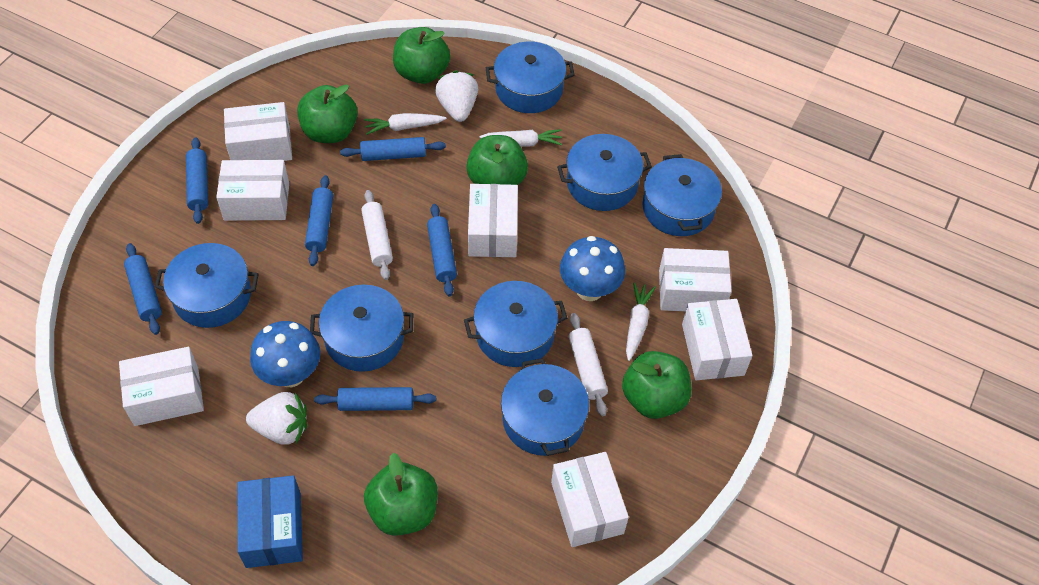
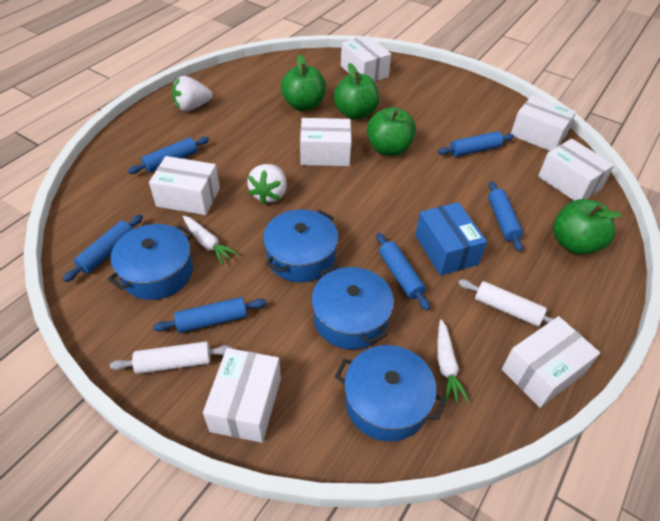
blue mushroom: [250,321,320,387] [560,236,625,301] = 2 -> none = 0
blue pot: [155,243,259,328] [310,285,413,372] [464,281,567,367] [486,42,574,113] [501,358,589,456] [557,134,652,211] [643,154,722,236] = 7 -> [108,224,193,300] [263,209,338,282] [312,265,394,349] [335,345,446,442] = 4
green apple: [297,85,358,143] [364,453,438,536] [393,27,450,84] [466,135,528,185] [622,351,691,419] = 5 -> [281,55,326,111] [334,63,380,120] [367,107,416,156] [553,199,622,255] = 4
white carrot: [364,113,447,135] [480,129,562,147] [626,282,656,361] = 3 -> [183,216,238,265] [438,319,469,403] = 2

